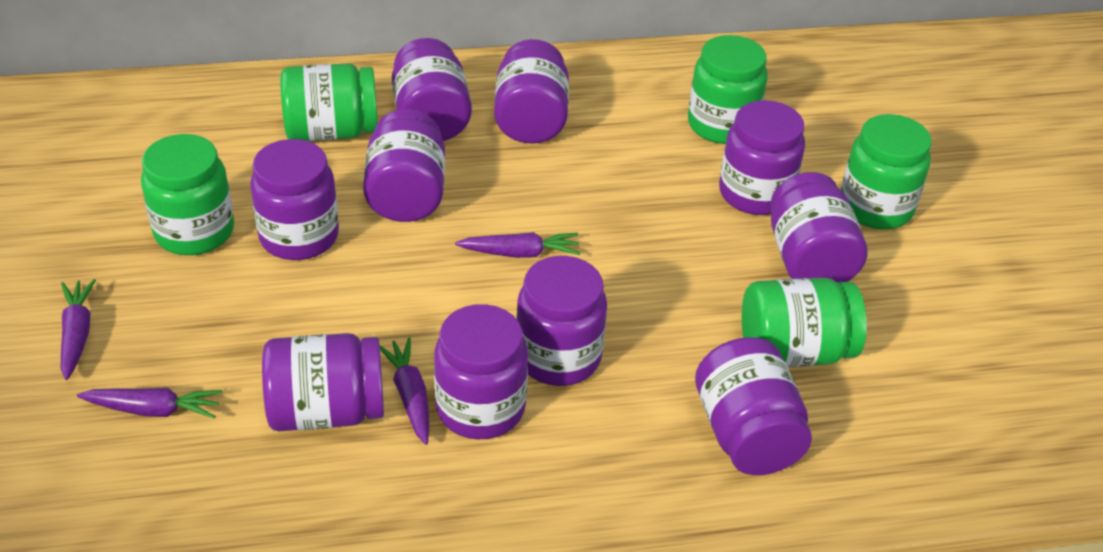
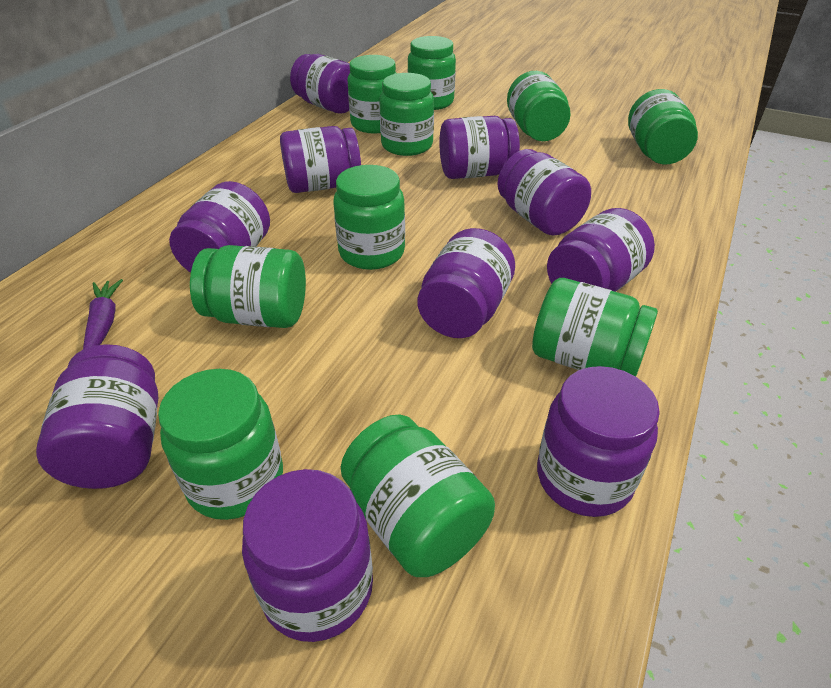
green jar: [141,134,234,255] [280,63,378,141] [688,35,768,144] [742,278,867,367] [841,114,932,229] = 5 -> [158,369,283,520] [190,245,306,328] [333,165,405,270] [341,414,495,577] [347,55,397,134] [380,73,434,156] [407,36,456,110] [507,71,571,141] [532,278,658,376] [628,89,698,164] = 10
purple carrot: [61,279,96,380] [77,388,222,419] [380,337,429,445] [455,232,580,258] = 4 -> [83,279,123,349] = 1

